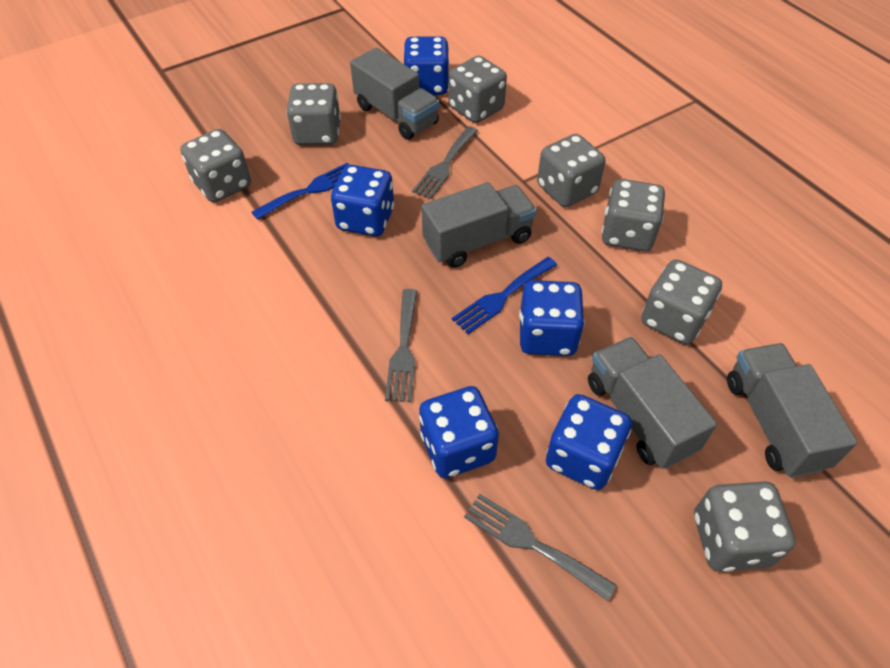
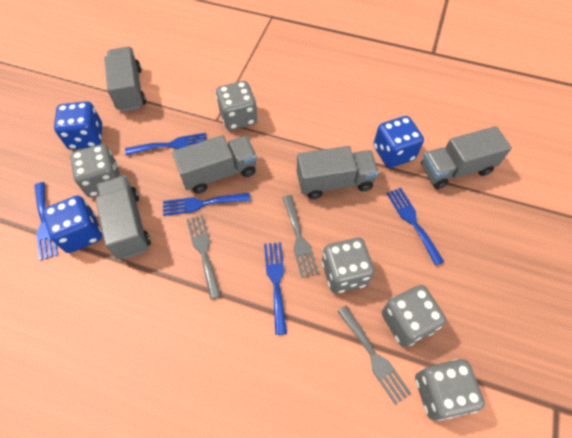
blue dice: [331,165,394,236] [404,36,449,95] [419,386,499,478] [519,280,585,356] [546,394,632,490] = 5 -> [43,195,102,253] [54,101,102,150] [373,116,424,168] = 3
blue fork: [252,163,349,220] [452,257,557,334] = 2 -> [35,182,58,261] [125,133,207,155] [163,193,250,216] [264,242,287,335] [387,188,444,265] = 5
grey dice: [180,129,251,203] [286,83,341,145] [448,56,507,123] [537,134,605,207] [602,179,665,252] [641,259,722,344] [694,481,796,572] = 7 -> [70,144,120,197] [216,81,258,130] [322,238,374,293] [382,285,446,347] [415,359,485,421] = 5
grey truck: [350,48,439,140] [421,182,537,268] [588,337,717,469] [727,343,858,478] = 4 -> [96,175,151,259] [104,46,146,112] [172,135,257,194] [297,146,379,199] [421,126,512,189] = 5

